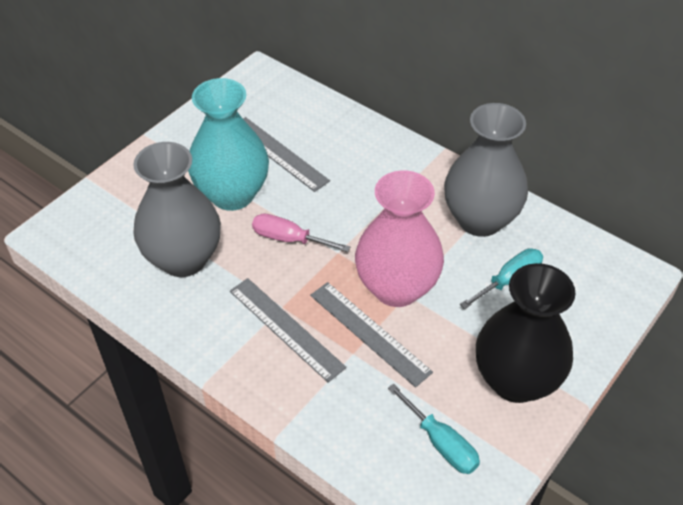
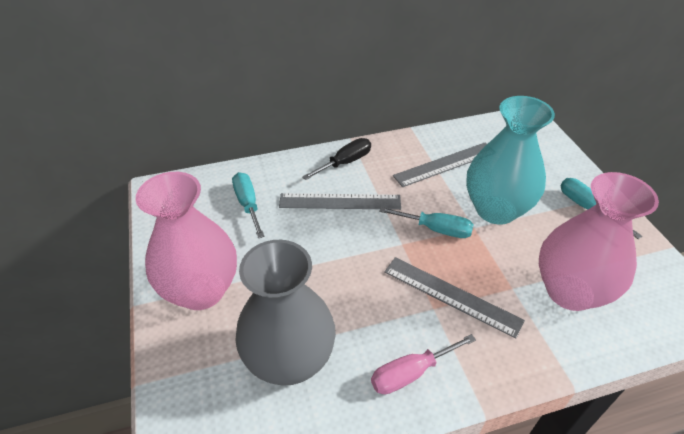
black screwdriver: none = 0 -> [302,138,371,180] = 1
black vase: [476,263,575,403] = 1 -> none = 0
grey vase: [134,142,221,277] [444,103,528,237] = 2 -> [235,240,336,386] = 1
pink vase: [355,170,444,307] = 1 -> [136,172,237,310] [539,172,659,311] = 2
turquoise screwdriver: [388,383,480,474] [460,248,543,309] = 2 -> [232,172,264,238] [379,207,474,238] [561,178,642,239] = 3

